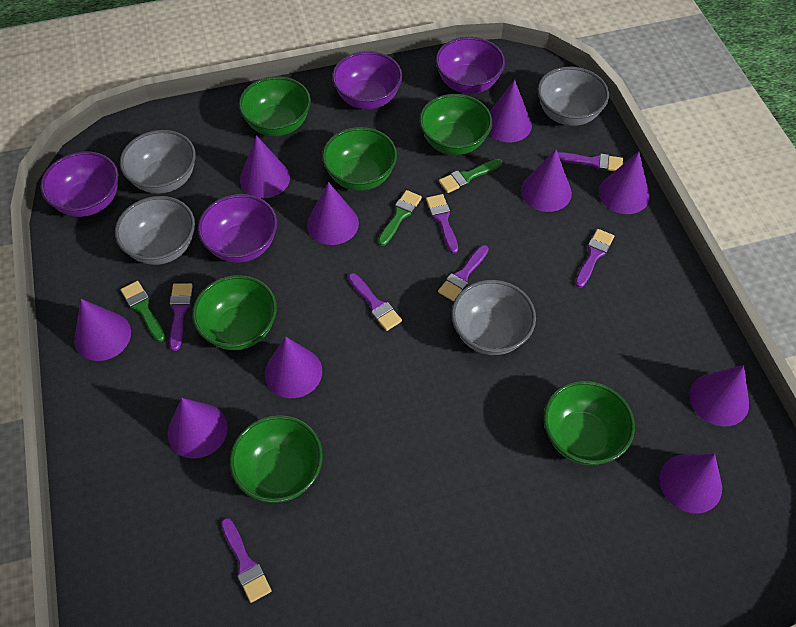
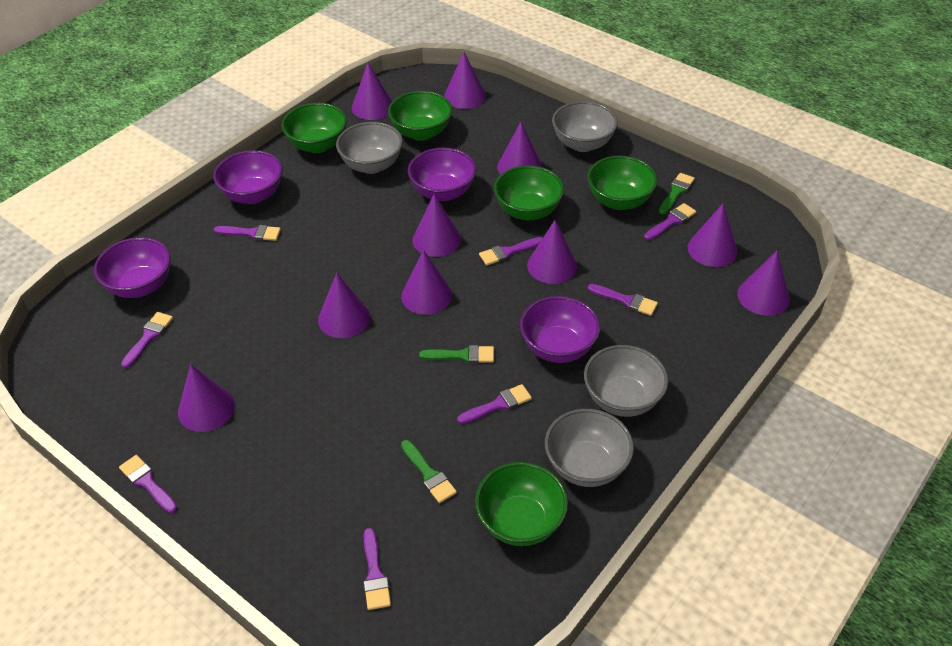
green bowl: [192,275,277,350] [230,415,323,503] [239,76,311,136] [322,127,397,191] [419,94,492,155] [544,381,635,465] = 6 -> [281,103,347,153] [388,91,452,141] [475,462,568,546] [494,165,564,220] [587,156,657,210] = 5
purple brush: [169,283,193,351] [221,518,272,603] [348,273,402,331] [426,194,458,254] [438,245,489,301] [558,152,623,171] [575,229,614,288] = 7 -> [119,455,177,513] [121,312,173,368] [214,225,281,241] [364,528,391,610] [457,384,532,424] [479,237,543,266] [588,284,658,316] [644,203,696,240] = 8

